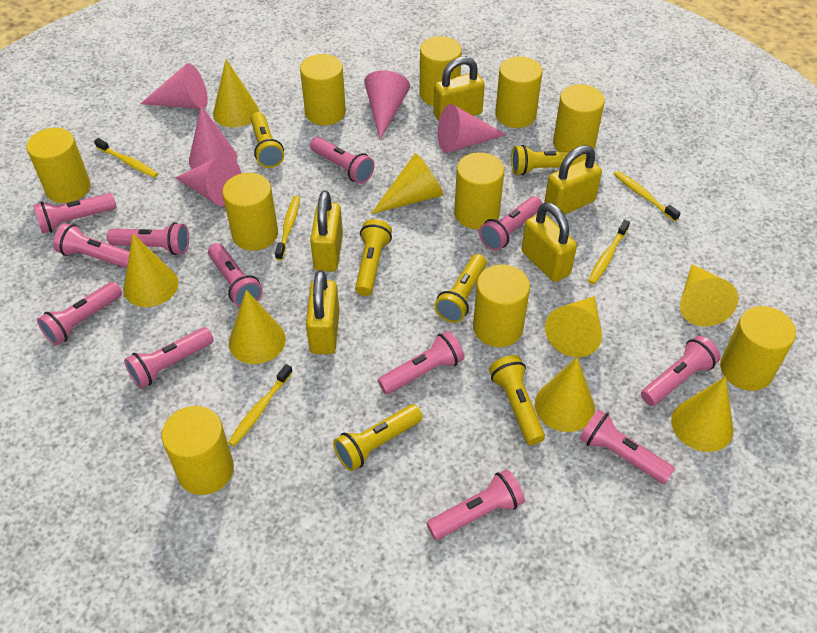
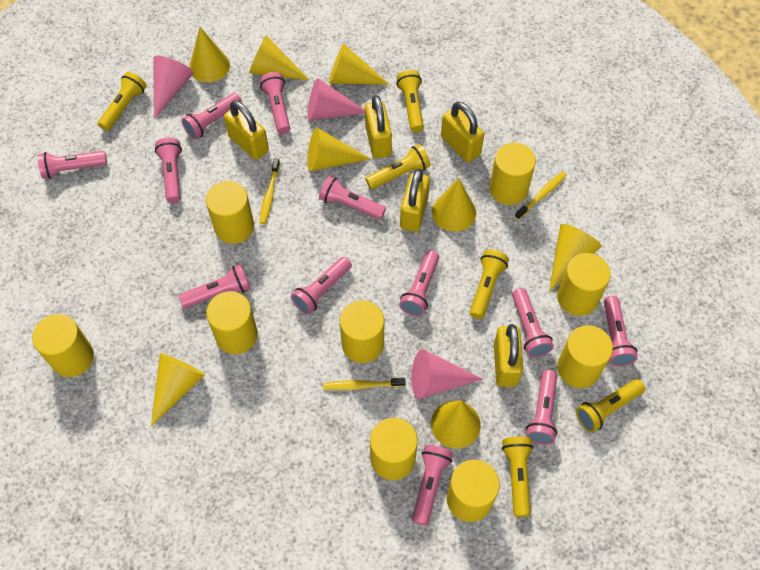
pink cone: [140,63,208,109] [175,155,242,207] [189,105,237,169] [364,70,410,140] [438,104,506,153] = 5 -> [153,56,194,119] [307,78,365,120] [411,349,483,399] = 3
yellow cylinder: [27,128,90,203] [161,406,234,495] [222,173,278,251] [300,54,346,125] [419,36,462,106] [454,152,504,229] [473,264,530,347] [495,57,542,128] [553,84,605,151] [720,306,796,391] = 10 -> [32,314,94,377] [206,181,254,244] [206,291,258,354] [340,300,384,363] [370,418,418,480] [447,459,500,522] [489,143,536,205] [557,253,611,316] [557,325,613,388] = 9
yellow toothbrush: [94,138,158,178] [228,364,293,446] [275,196,300,261] [588,220,630,284] [614,171,681,222] = 5 -> [260,158,280,224] [323,378,406,390] [515,172,567,220] = 3

